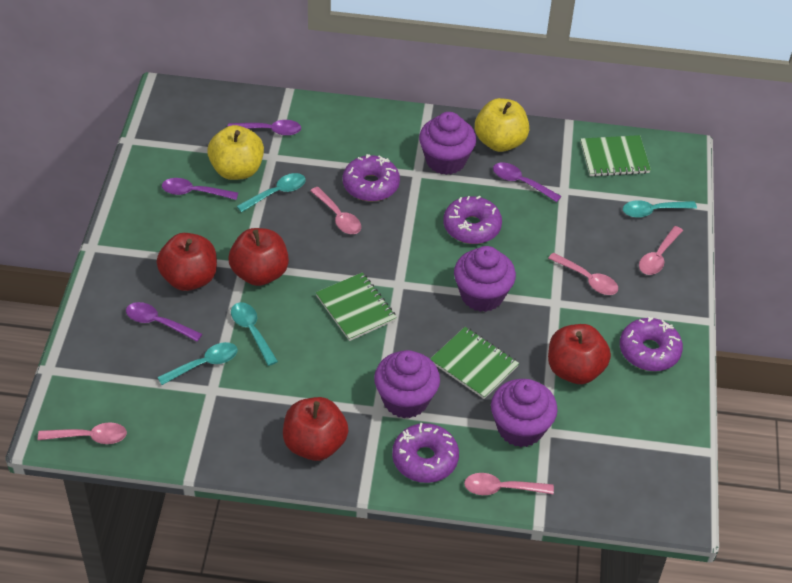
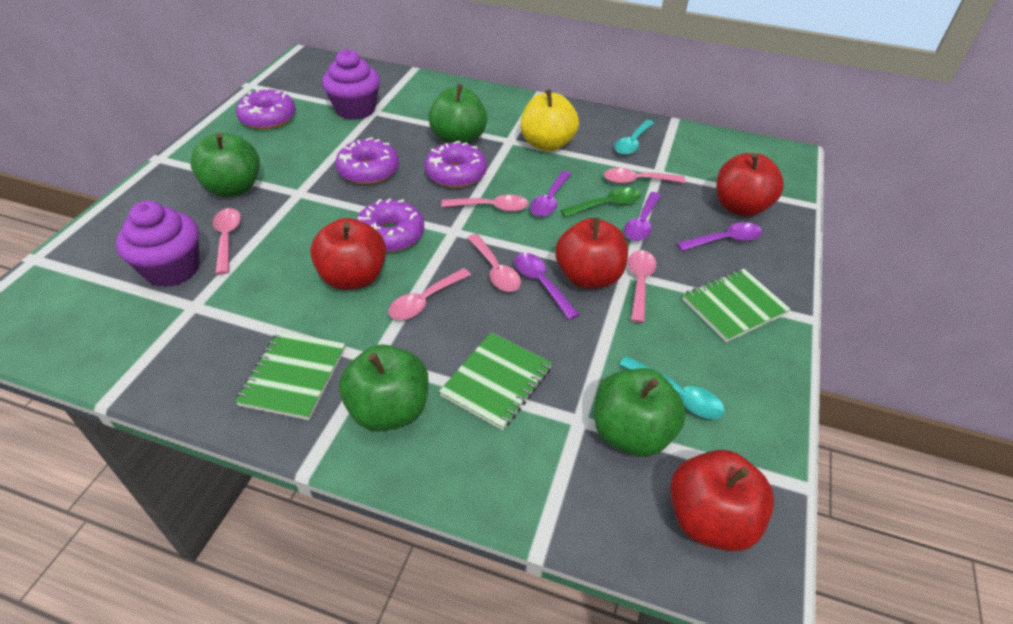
green apple: none = 0 -> [190,133,260,197] [339,344,429,432] [429,84,487,144] [594,368,686,457] = 4
green spoon: none = 0 -> [560,187,641,217] = 1
pink spoon: [38,422,127,444] [310,187,361,234] [464,473,554,495] [548,253,618,295] [639,226,683,275] = 5 -> [213,208,241,274] [388,268,471,320] [441,195,529,212] [468,234,521,292] [604,168,685,184] [628,250,656,323] = 6
purple cupcake: [374,350,440,418] [419,112,476,175] [454,246,516,312] [491,379,558,447] = 4 -> [116,201,199,287] [322,49,380,120] = 2
turquoise spoon: [157,342,238,385] [231,302,278,366] [237,173,306,213] [623,200,697,218] = 4 -> [614,120,654,155] [619,356,725,419] = 2
yellow apple: [207,125,264,180] [475,98,529,152] = 2 -> [521,89,579,152] = 1

